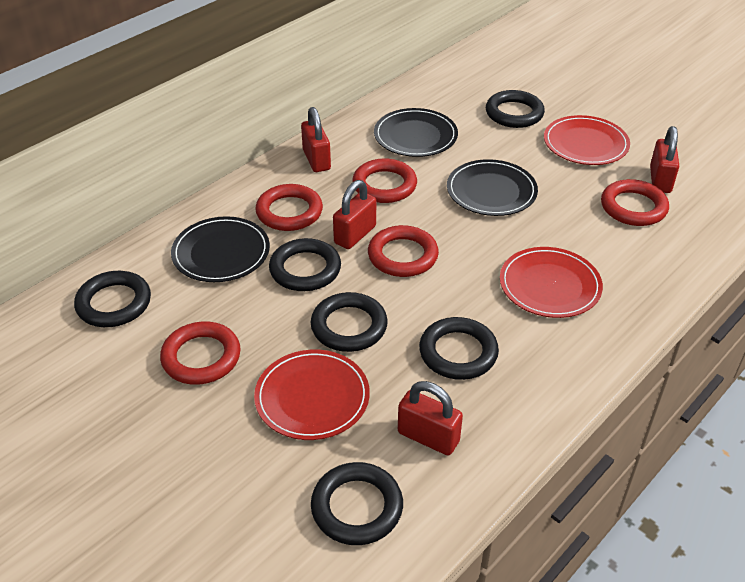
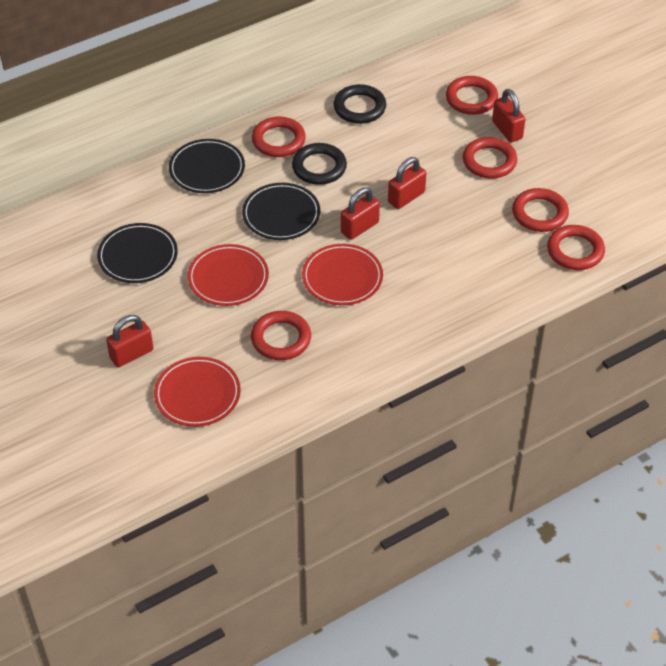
black ring: [74,271,151,327] [269,238,341,291] [311,292,388,352] [311,462,403,545] [419,317,499,380] [486,90,545,128] = 6 -> [292,143,347,185] [333,84,386,124] = 2
red ring: [160,322,241,385] [255,184,323,231] [352,158,417,203] [368,225,439,277] [601,179,669,226] = 5 -> [251,311,311,360] [252,117,306,157] [446,76,498,115] [463,137,517,179] [512,188,569,232] [547,225,605,270] = 6

